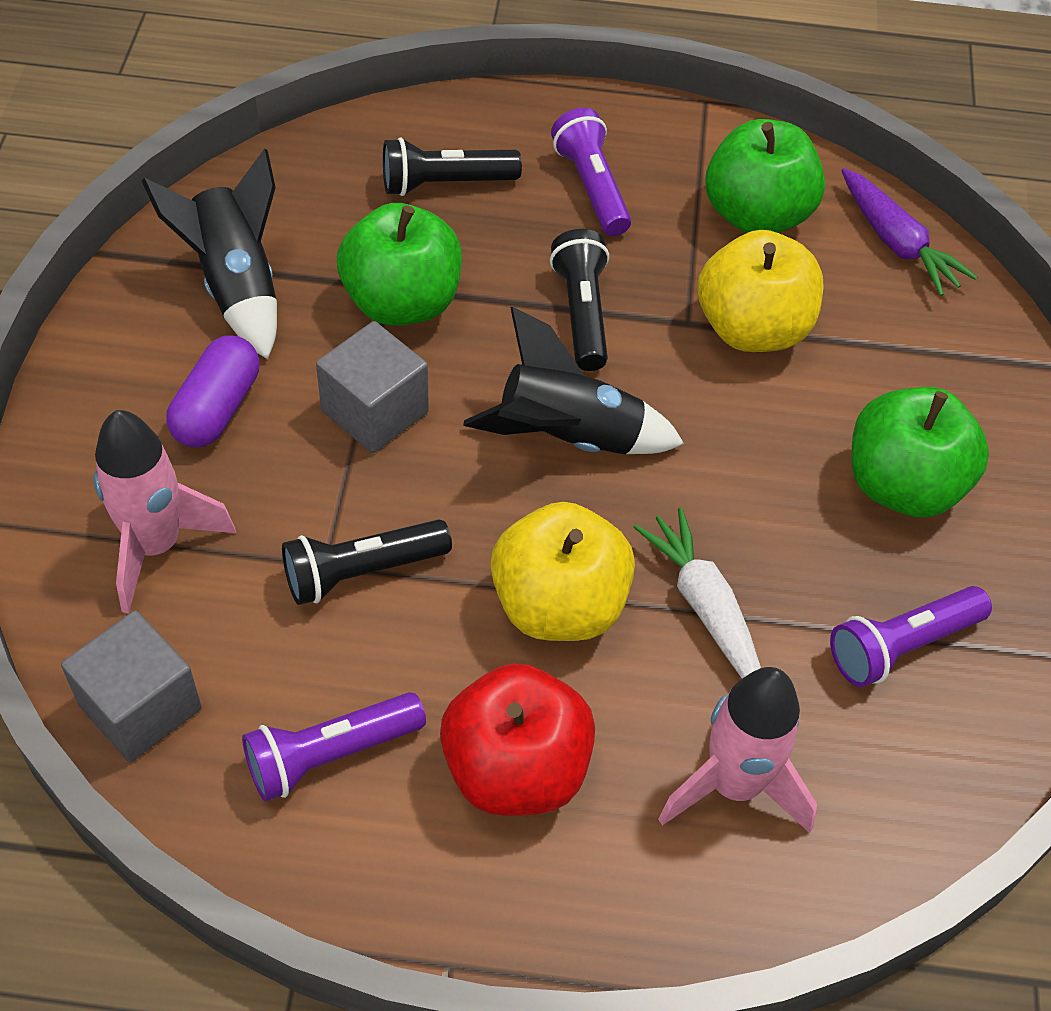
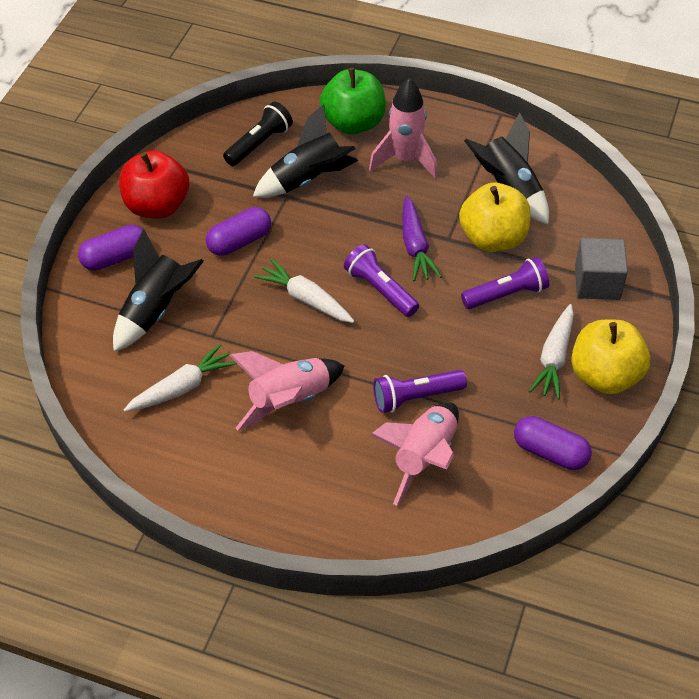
black flashlight: [282,519,452,605] [383,137,522,196] [550,229,609,371] = 3 -> [223,102,293,166] = 1
black rocket: [142,148,277,359] [463,307,684,454] = 2 -> [113,229,204,352] [253,104,358,198] [464,112,549,225] = 3
green apple: [337,203,462,326] [705,119,825,233] [852,387,989,518] = 3 -> [320,68,386,134] = 1
grey cube: [61,611,202,762] [316,321,429,453] = 2 -> [575,238,628,300] = 1
pink rocket: [94,410,236,613] [658,667,817,833] = 2 -> [229,351,345,431] [369,78,437,178] [370,402,459,506] = 3
purple capsule: [166,336,259,447] = 1 -> [78,225,143,271] [206,207,271,256] [514,416,592,470] = 3
white carrot: [633,507,761,679] = 1 -> [124,343,237,412] [254,259,354,323] [529,304,574,400] = 3

